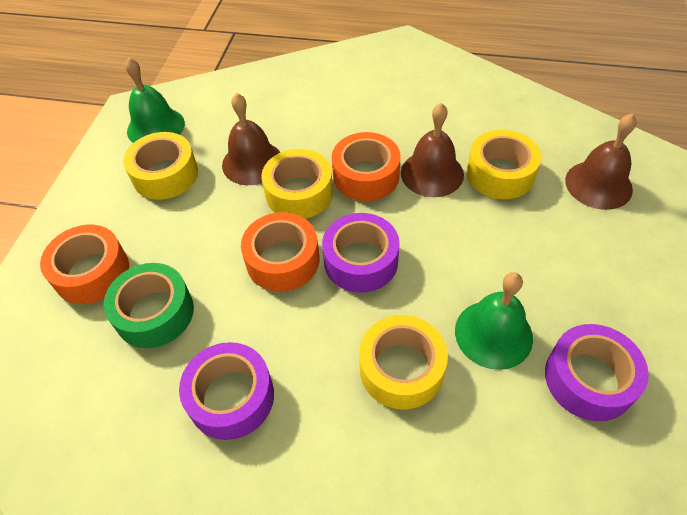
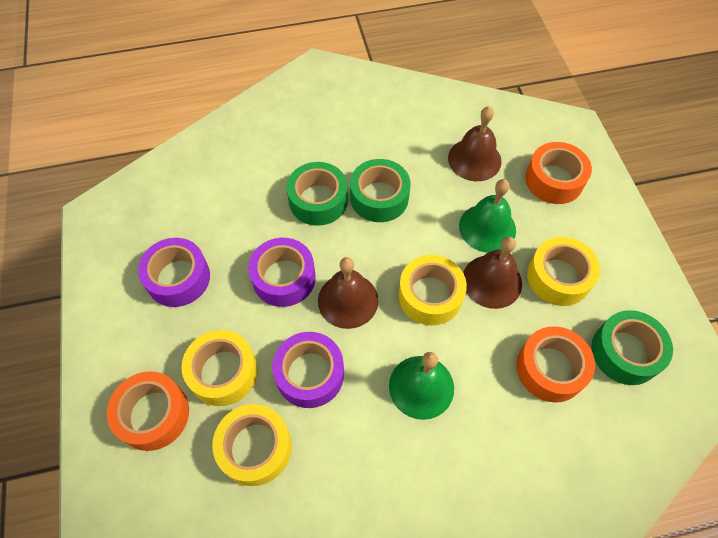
green tape: [103,263,194,348] = 1 -> [287,162,348,226] [350,159,411,222] [591,310,673,385] = 3

